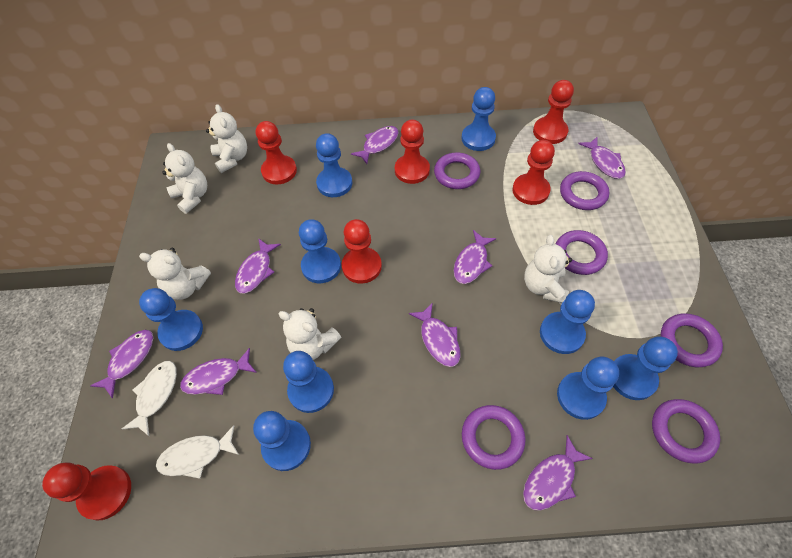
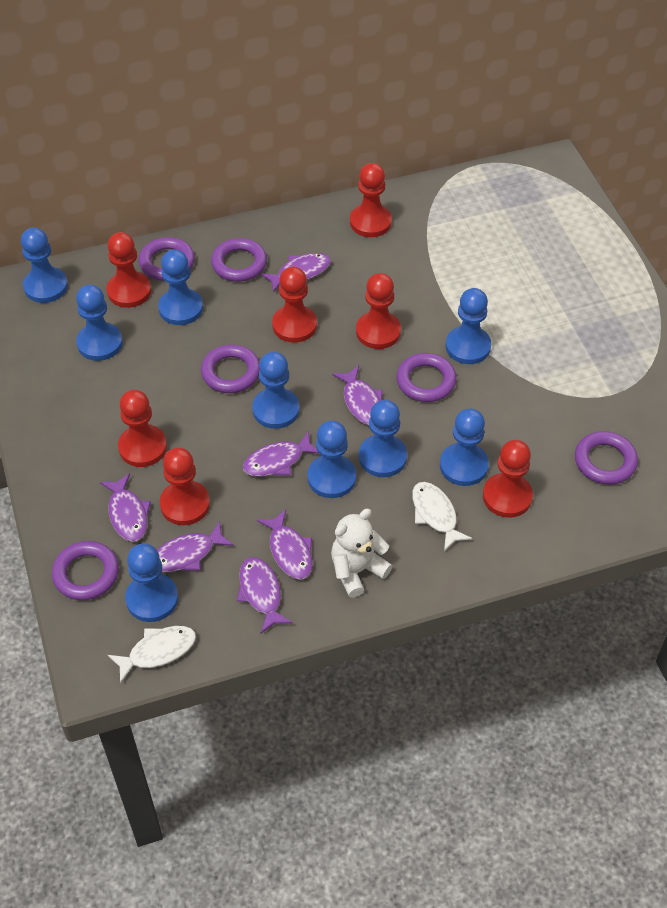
purple fish: [90,330,153,398] [180,348,257,395] [235,238,281,294] [351,126,399,164] [409,302,460,367] [454,230,496,284] [523,435,593,511] [578,137,626,179] = 8 -> [100,473,151,542] [157,521,234,572] [237,557,293,633] [243,432,320,477] [257,509,313,580] [261,253,331,293] [332,366,383,425] = 7
red pawn: [42,462,131,520] [256,121,297,185] [342,219,382,284] [395,120,430,184] [512,140,555,205] [533,80,574,144] = 6 -> [107,232,151,308] [118,390,167,467] [160,448,210,525] [272,266,317,343] [350,163,392,237] [356,273,401,349] [483,440,533,518] = 7
white teddy bear: [139,248,211,300] [162,143,207,214] [206,104,247,173] [278,308,341,360] [524,235,572,303] = 5 -> [331,509,392,598] = 1

